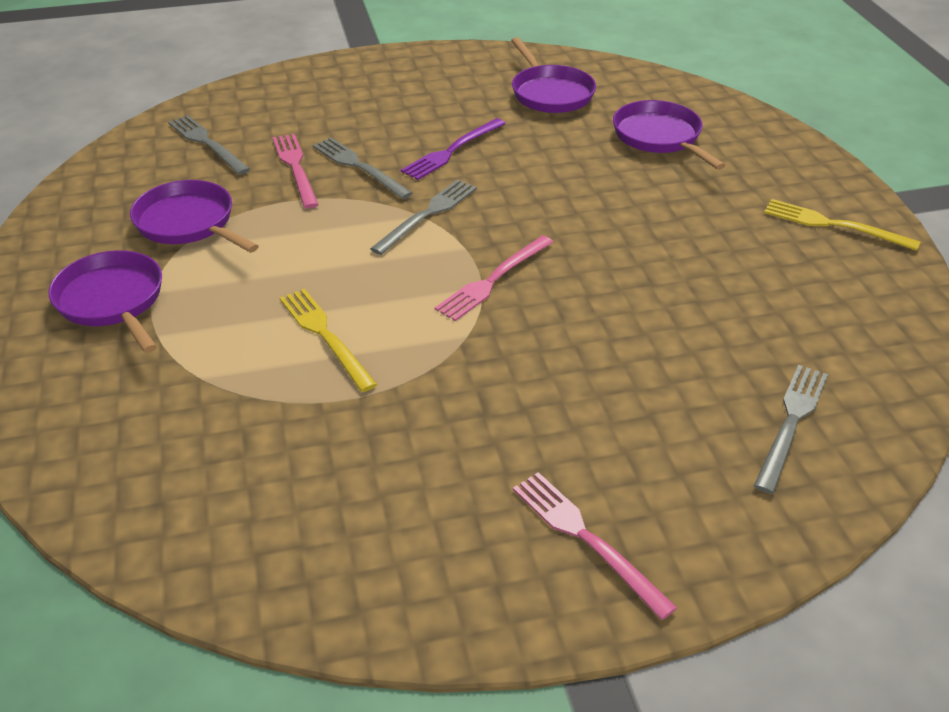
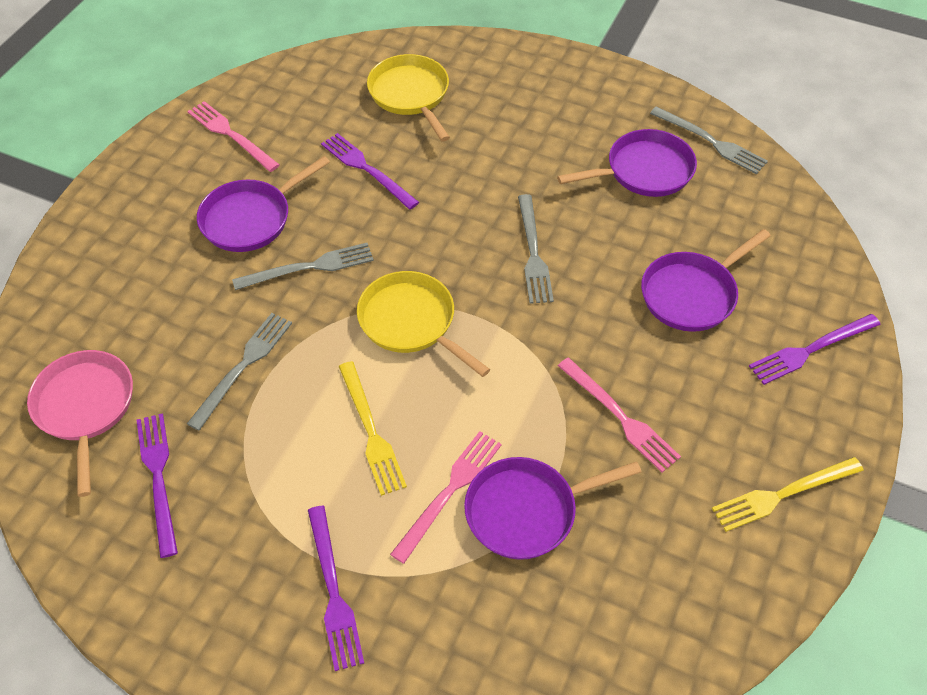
pink pan: none = 0 -> [27,350,133,497] = 1
purple fork: [401,118,506,180] = 1 -> [136,413,178,558] [308,505,364,671] [321,133,419,210] [749,314,881,385] = 4
yellow pan: none = 0 -> [357,271,491,377] [367,54,450,142] = 2

